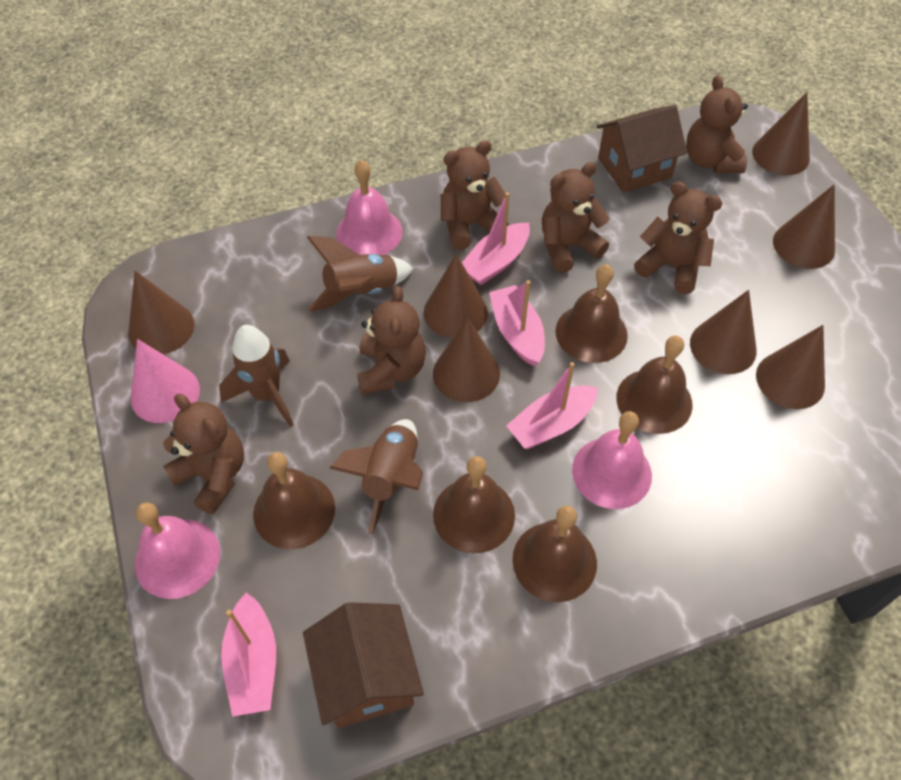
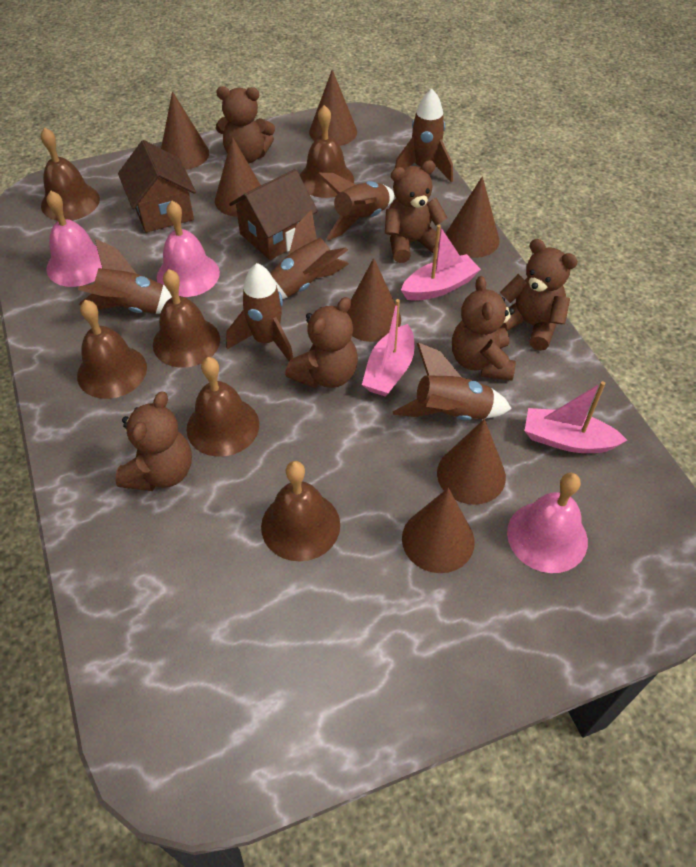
brown bell: [253,452,335,549] [433,456,515,553] [512,506,597,602] [555,264,628,363] [616,336,693,434] = 5 -> [41,127,100,221] [77,300,147,399] [153,269,220,368] [187,357,259,457] [261,461,340,561] [300,105,354,198] = 6
brown rocket: [219,325,293,427] [307,236,414,312] [329,419,423,535] = 3 -> [78,239,172,314] [226,263,293,361] [270,210,349,299] [317,173,394,240] [393,343,512,420] [395,89,453,183] = 6
pink boat: [221,592,276,717] [462,192,530,285] [489,280,545,366] [506,362,598,449] = 4 -> [362,299,414,397] [401,225,481,301] [525,381,627,453] = 3
pink cone: [131,339,200,423] = 1 -> none = 0

